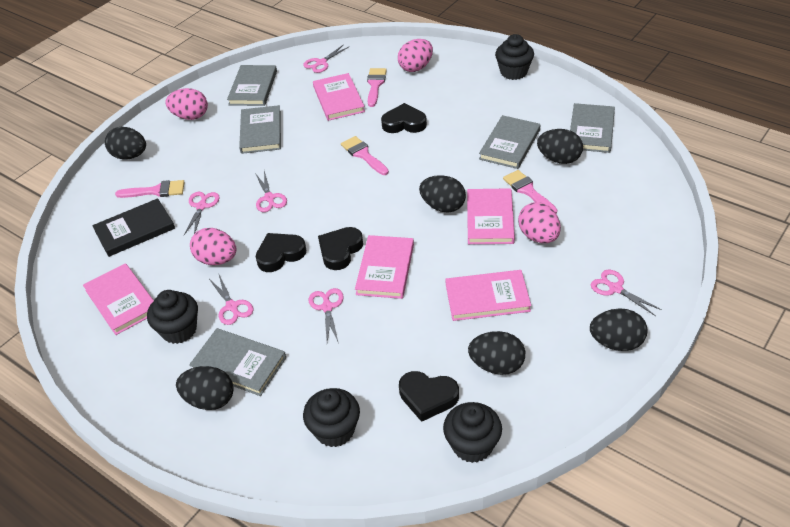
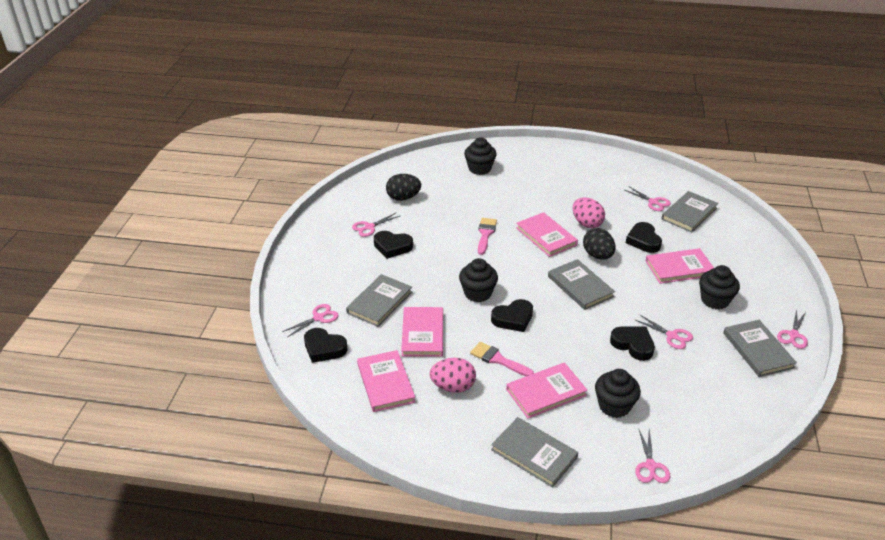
black book: [92,198,175,257] = 1 -> none = 0
black egg: [105,127,146,160] [176,366,234,410] [419,175,466,212] [468,331,525,375] [537,129,583,164] [590,308,648,351] = 6 -> [386,174,421,201] [583,228,615,260] = 2
black heart: [256,233,306,272] [318,227,363,270] [381,103,427,133] [399,371,459,422] = 4 -> [304,328,347,363] [374,231,413,259] [491,299,533,332] [610,326,655,361] [626,222,662,253] = 5
pink brush: [115,180,185,198] [341,136,389,175] [367,68,387,107] [503,170,557,214] = 4 -> [470,342,534,376] [478,218,497,255] = 2
pink egg: [166,88,208,120] [190,228,236,265] [398,39,433,72] [518,202,561,243] = 4 -> [430,358,476,393] [573,198,605,228] = 2

